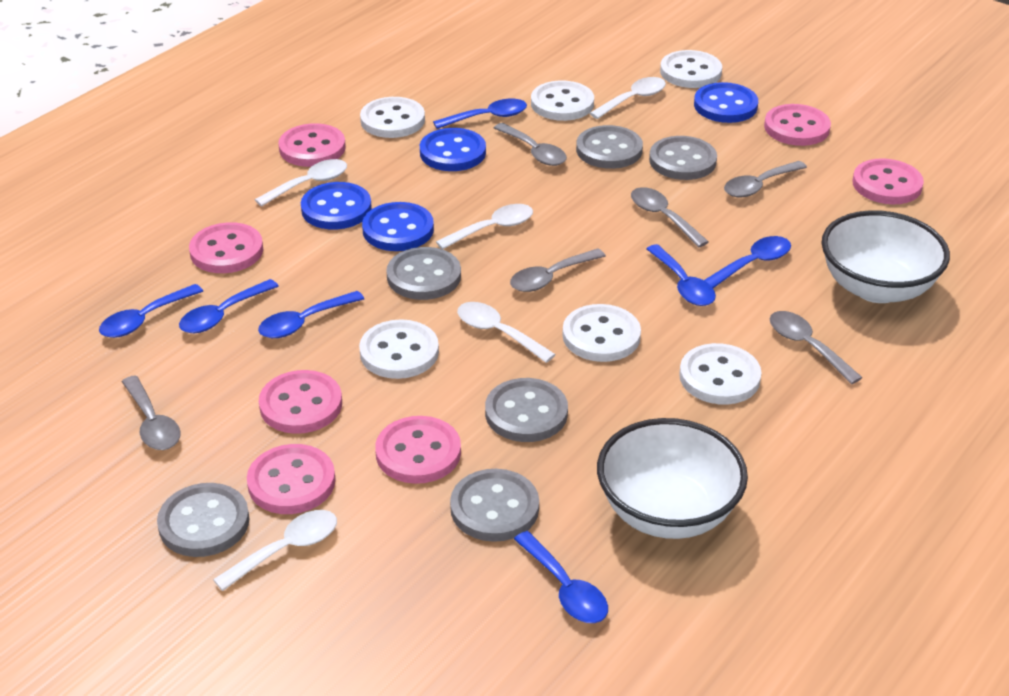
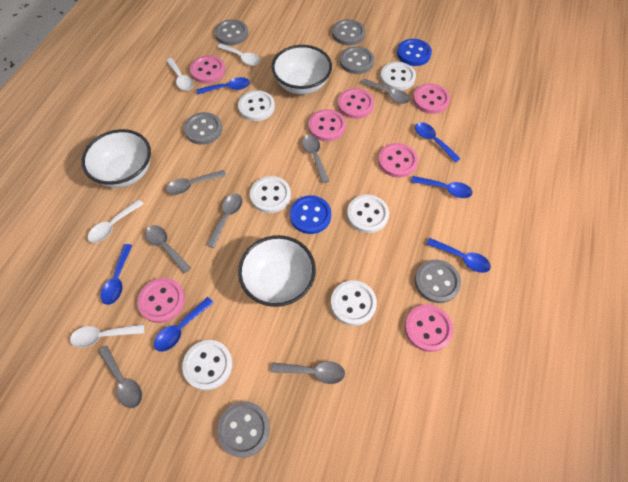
blue button: [301,182,372,230] [362,202,434,251] [420,128,486,171] [694,82,758,123] = 4 -> [290,195,331,234] [397,39,432,66] = 2
blue spoon: [99,284,203,338] [179,279,279,333] [258,291,364,338] [433,99,527,129] [514,531,608,623] [646,244,716,306] [704,236,791,288] = 7 -> [101,244,133,305] [154,297,214,352] [197,77,250,95] [411,176,473,198] [415,122,461,163] [426,238,491,273] = 6
grey spoon: [122,375,180,450] [494,123,567,166] [510,248,606,292] [631,187,709,247] [724,161,807,197] [770,311,863,384] = 6 -> [98,345,142,408] [145,225,191,273] [166,170,226,195] [207,194,242,248] [271,361,345,384] [302,135,329,183] [361,78,410,104] = 7
white bowl: [597,418,748,539] [822,210,950,303] = 2 -> [81,129,151,188] [238,235,316,307] [272,45,332,94] = 3
white spoon: [213,510,337,591] [255,159,347,207] [436,204,533,250] [457,302,556,363] [590,77,666,119] = 5 -> [70,324,144,348] [88,199,144,243] [166,58,193,91] [217,43,260,66] = 4

